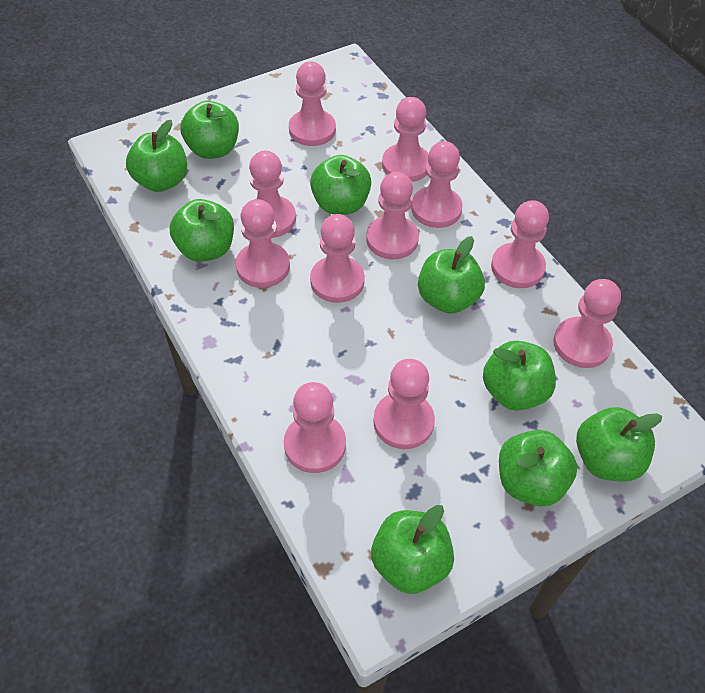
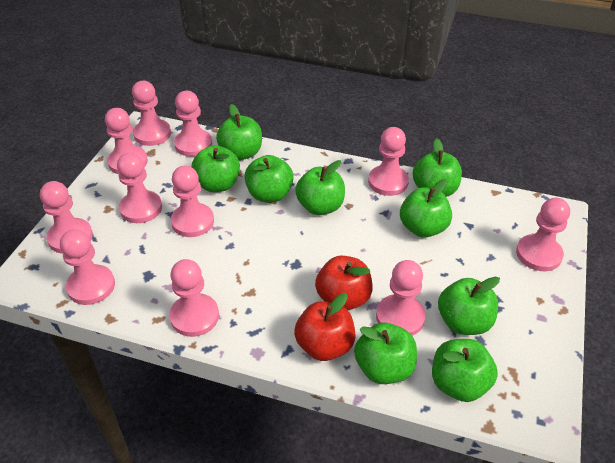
red apple: none = 0 -> [294,293,355,361] [315,256,373,310] = 2

